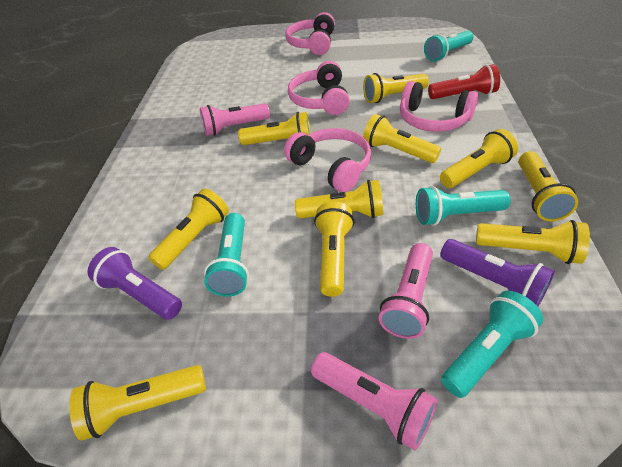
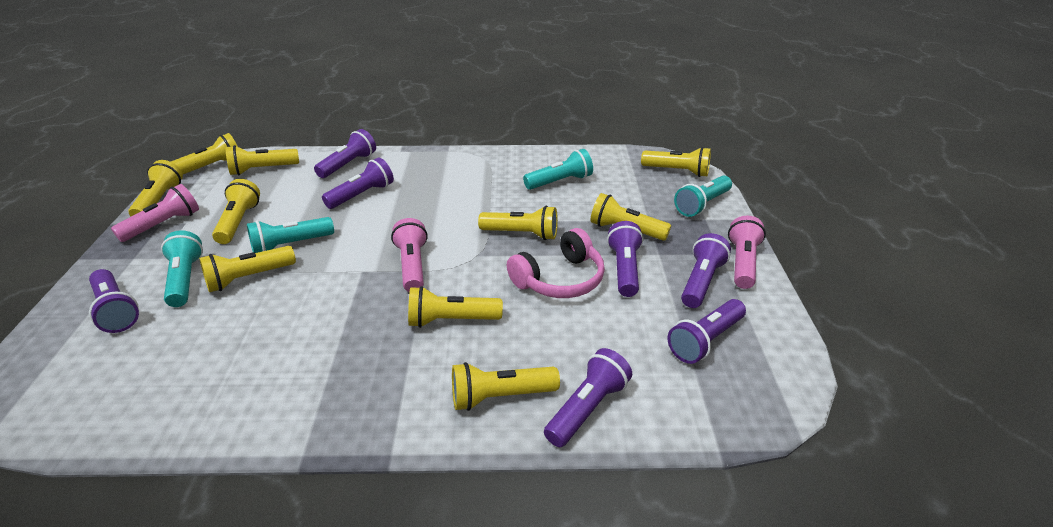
pink headphones: [284,128,371,192] [285,12,335,55] [288,61,350,115] [400,81,478,132] = 4 -> [507,228,605,298] = 1
purple flashlight: [88,247,182,320] [440,239,555,307] = 2 -> [89,269,139,333] [314,129,376,178] [322,157,394,209] [544,348,632,447] [607,221,643,297] [667,299,746,364] [681,233,731,308] = 7
red flashlight: [428,64,500,99] = 1 -> none = 0

